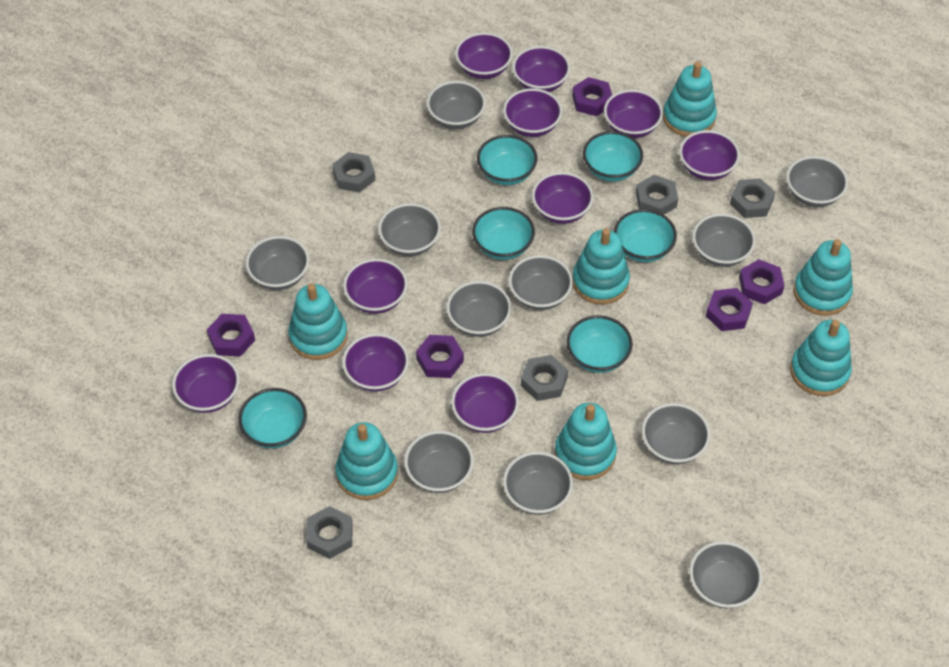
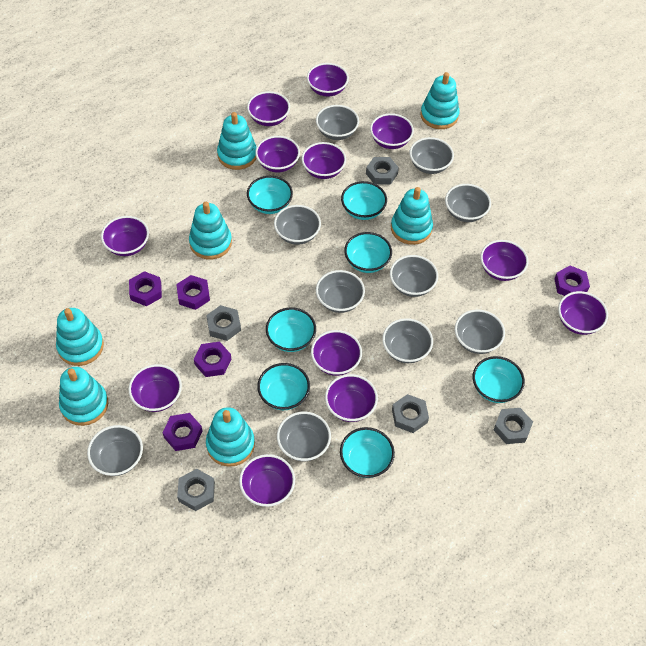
grey bowl: [246,236,309,290] [378,203,441,256] [404,431,474,493] [427,81,486,129] [446,281,511,337] [503,451,573,515] [509,255,573,310] [642,403,710,464] [689,541,762,609] [692,214,756,267] [786,156,848,207] = 11 -> [87,425,143,476] [274,205,321,245] [277,412,331,461] [316,105,359,140] [316,270,365,313] [382,318,433,363] [390,255,438,297] [410,137,454,174] [445,184,491,222] [455,309,505,354] = 10
purple bowl: [172,354,240,413] [342,333,409,392] [343,259,408,314] [451,373,519,433] [455,32,513,79] [503,88,562,137] [512,46,570,92] [532,172,594,224] [604,90,663,138] [679,130,740,180] = 10 -> [101,216,149,256] [129,364,182,412] [239,454,295,507] [247,91,290,126] [255,136,300,172] [302,142,346,179] [307,63,349,97] [311,330,362,376] [325,374,378,422] [370,113,414,149] [480,240,528,281] [558,291,608,335] = 12
turquoise bowl: [239,388,307,448] [472,207,535,260] [477,135,537,185] [567,315,633,373] [583,131,643,181] [614,209,677,262] = 6 -> [247,176,293,214] [257,363,310,410] [266,308,316,352] [340,427,395,478] [341,181,387,220] [344,232,392,273] [473,356,525,403] = 7

